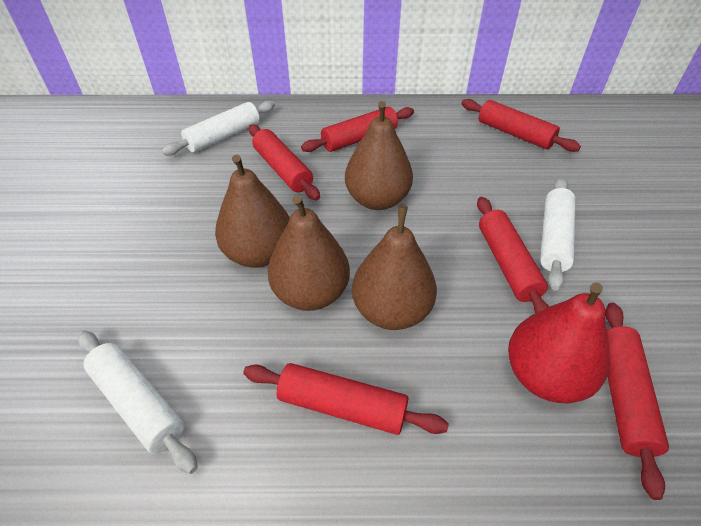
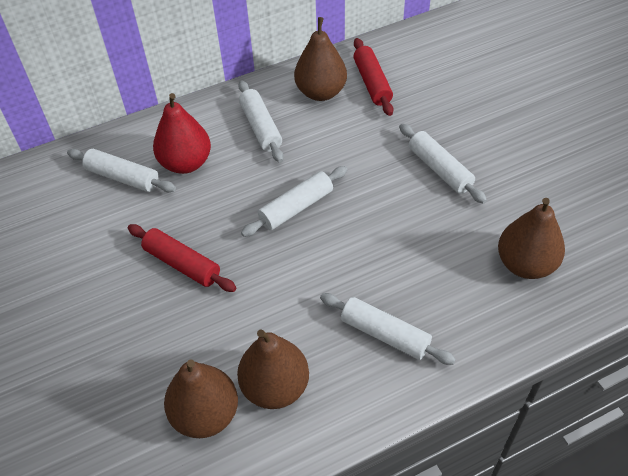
red rolling pin: [243,363,449,435] [249,125,320,201] [301,107,414,152] [461,99,581,152] [477,197,550,313] [605,303,669,500] = 6 -> [128,224,236,292] [353,38,393,116] = 2
white rolling pin: [78,330,198,474] [161,100,275,156] [540,177,576,291] = 3 -> [67,149,176,192] [239,81,284,163] [241,166,348,237] [320,293,456,365] [399,123,487,204] = 5

